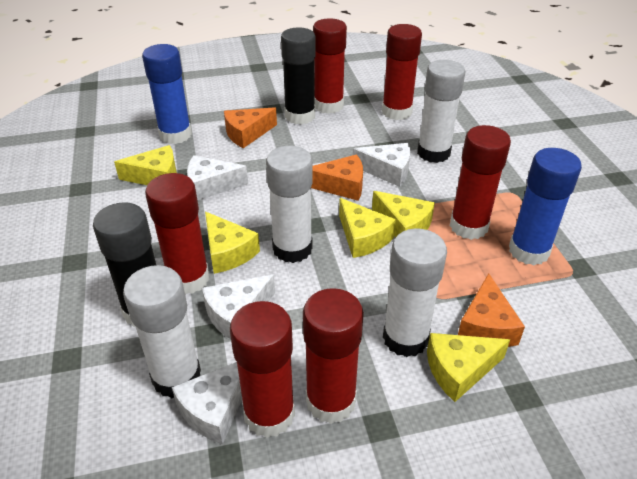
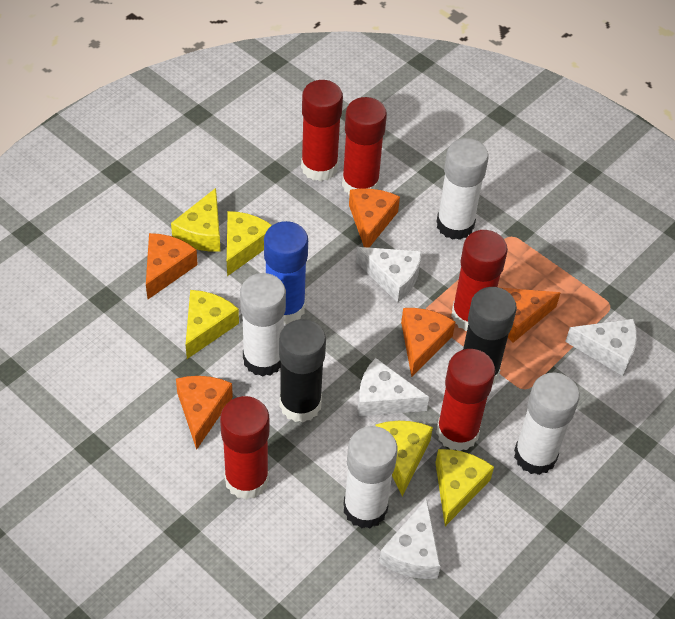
blue glue stick: [142,44,192,144] [509,148,582,265] = 2 -> [264,221,308,325] = 1
orange cheese: [224,107,277,148] [311,154,363,201] [458,273,525,347] = 3 -> [146,233,198,299] [176,376,233,450] [349,189,400,248] [401,308,455,377] [499,287,561,343] = 5
red glue stick: [145,173,210,294] [230,301,295,438] [303,288,364,424] [313,18,347,114] [382,24,422,120] [450,125,511,240] = 6 -> [220,396,269,500] [301,80,343,181] [342,97,387,196] [436,349,495,451] [451,230,508,331] = 5

